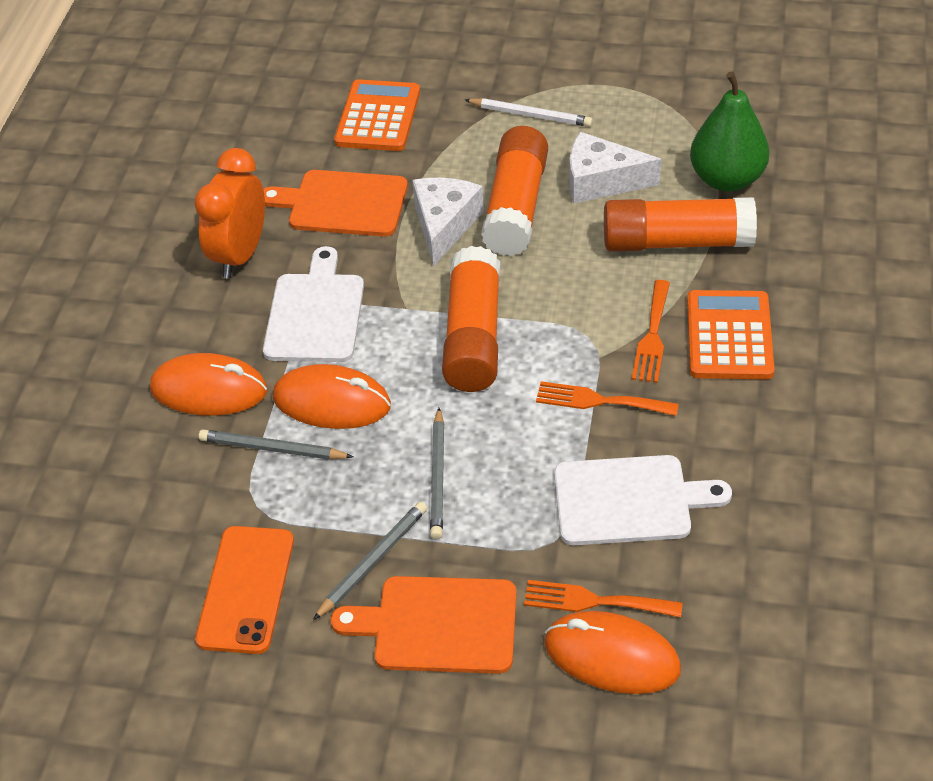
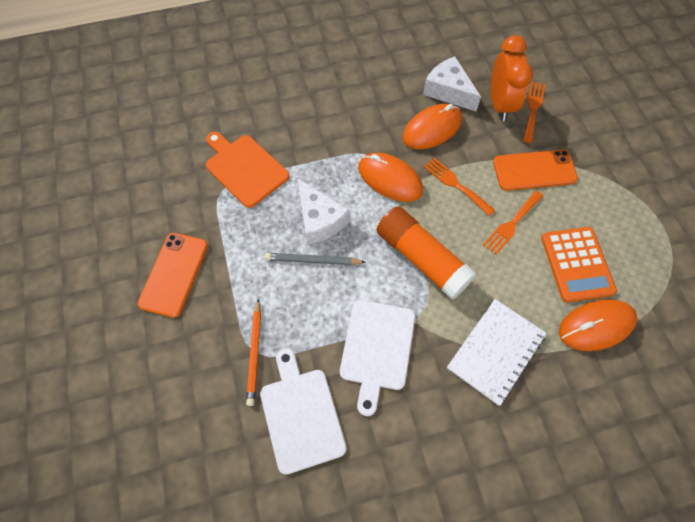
green pear: [690,71,770,191] = 1 -> none = 0
grey pencil: [199,429,353,460] [313,502,427,620] [430,408,444,539] = 3 -> [265,253,366,265] = 1
orange calculator: [334,79,420,151] [687,290,775,379] = 2 -> [541,227,617,303] = 1
orange cutting board: [263,170,408,237] [331,576,516,674] = 2 -> [206,132,289,208] = 1
orange glue stick: [442,246,500,392] [481,126,548,256] [604,197,757,251] = 3 -> [377,206,477,299] = 1
orange pencil: none = 0 -> [246,298,261,406] = 1
orange phone: [195,526,294,654] = 1 -> [137,233,208,318] [493,149,578,191] = 2
white notebook: none = 0 -> [447,299,547,406] = 1
white pencil: [465,98,593,127] = 1 -> none = 0

